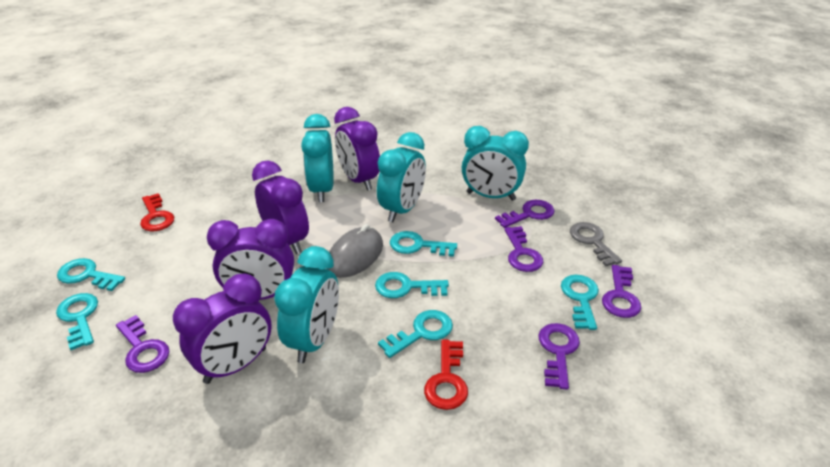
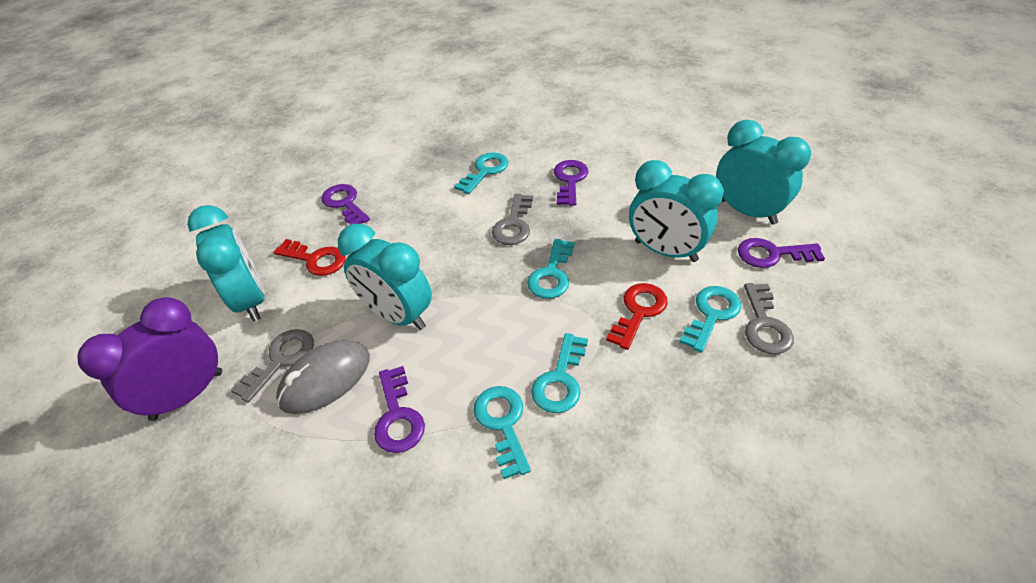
grey key: [570,222,622,266] = 1 -> [231,329,314,403] [492,194,533,245] [744,283,794,354] = 3
purple clock: [173,273,272,384] [207,219,294,300] [252,160,309,254] [334,107,380,191] = 4 -> [78,297,222,421] = 1
purple key: [116,315,169,373] [495,200,555,228] [504,226,543,272] [538,323,580,389] [602,265,641,318] = 5 -> [321,184,370,225] [374,366,425,453] [554,160,588,206] [738,238,825,268] = 4
turquoise key: [56,293,98,350] [57,258,125,291] [375,272,449,298] [378,310,453,358] [390,231,457,257] [561,275,599,330] = 6 -> [454,152,509,194] [474,386,531,479] [527,239,574,299] [531,333,588,413] [679,286,741,353] = 5

